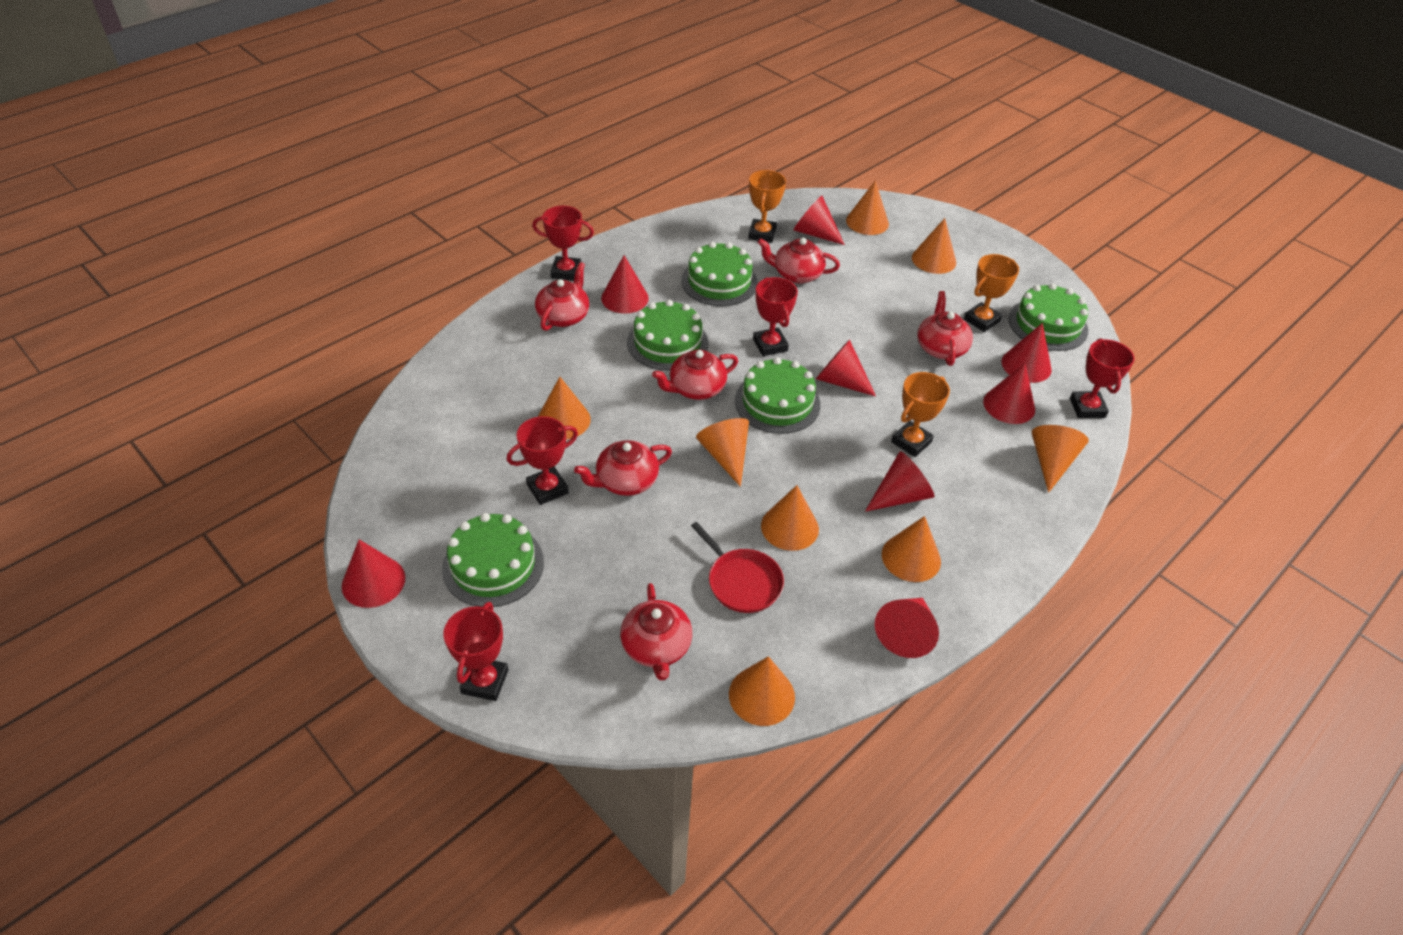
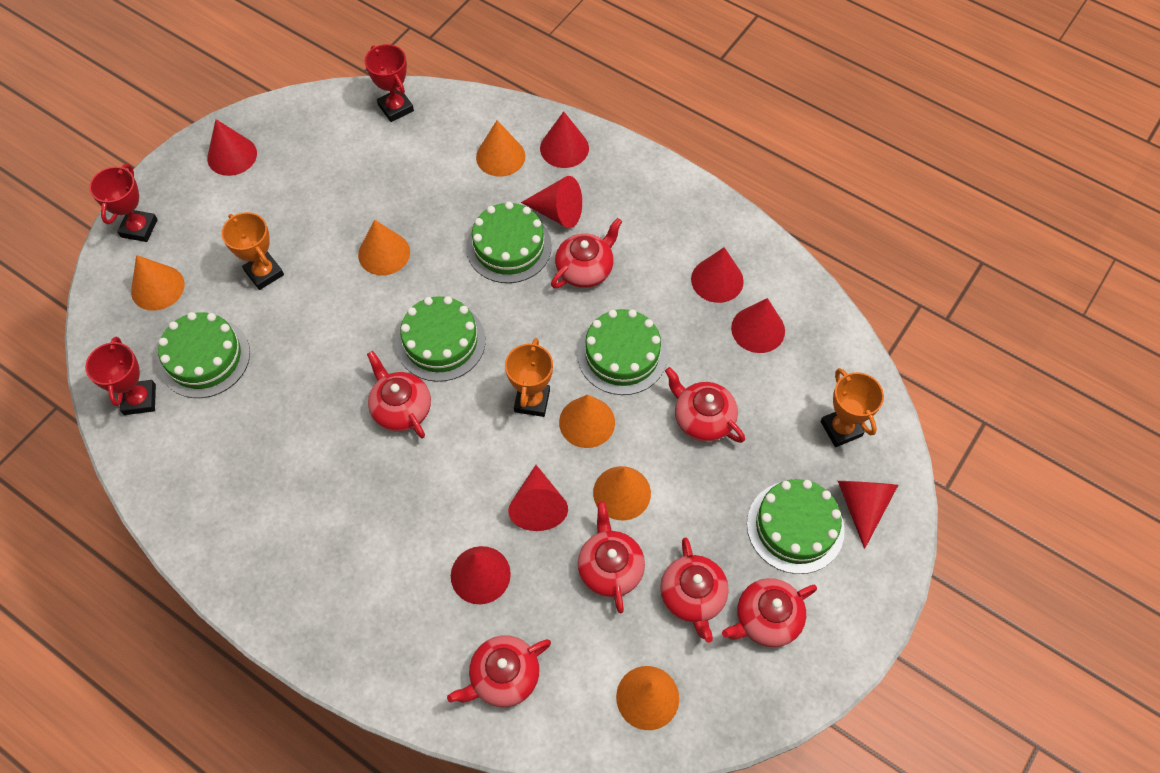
orange cone: [538,377,591,440] [696,418,749,487] [729,656,795,726] [761,485,819,551] [846,180,889,235] [882,516,941,582] [912,218,956,274] [1032,425,1089,493] = 8 -> [131,255,184,311] [358,220,410,276] [476,120,525,177] [559,394,615,448] [593,466,651,520] [616,666,679,730] = 6
red pan: [691,522,784,613] = 1 -> none = 0
red teapot: [535,262,589,331] [574,440,672,496] [620,583,692,680] [652,349,738,400] [757,238,840,284] [917,291,973,366] = 6 -> [367,351,431,438] [447,635,551,707] [551,218,622,288] [578,502,645,613] [660,538,729,643] [665,367,745,443] [722,578,817,647] = 7
red trophy: [443,602,508,701] [507,416,578,505] [532,206,594,281] [753,277,798,356] [1070,338,1135,418] = 5 -> [85,337,156,415] [89,164,158,242] [365,44,414,122] = 3

